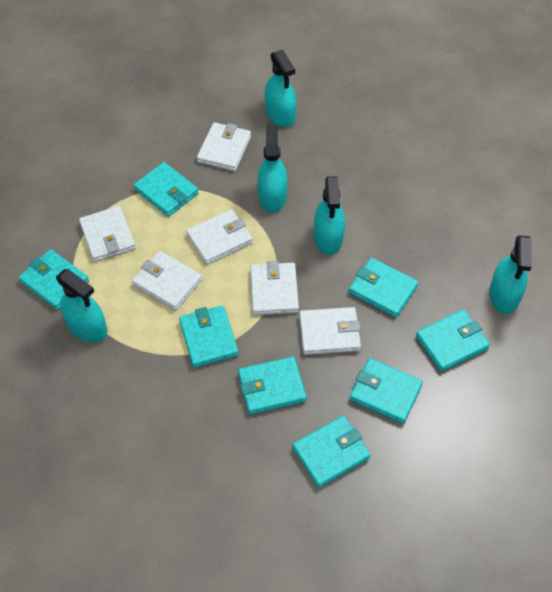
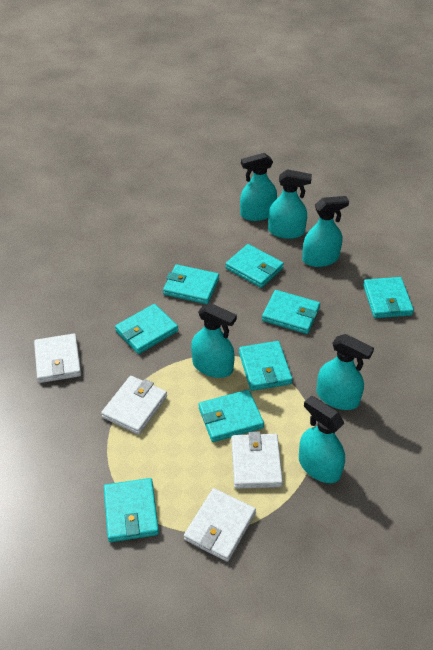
turquoise spray bottle: [56,269,107,342] [258,124,288,213] [265,49,296,127] [314,176,345,255] [489,235,532,314] = 5 -> [191,303,237,378] [240,153,277,221] [268,169,312,239] [299,395,345,483] [302,196,349,267] [317,334,374,410] = 6
white wallet: [79,206,136,262] [132,251,202,310] [186,209,253,265] [197,122,251,171] [250,261,299,315] [299,307,361,355] = 6 -> [34,333,81,383] [101,376,167,435] [184,488,256,562] [231,431,283,489] = 4

